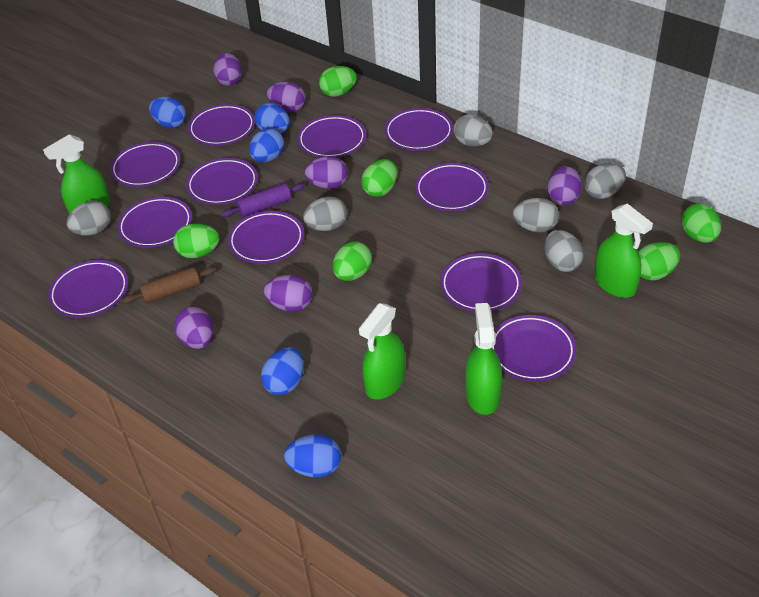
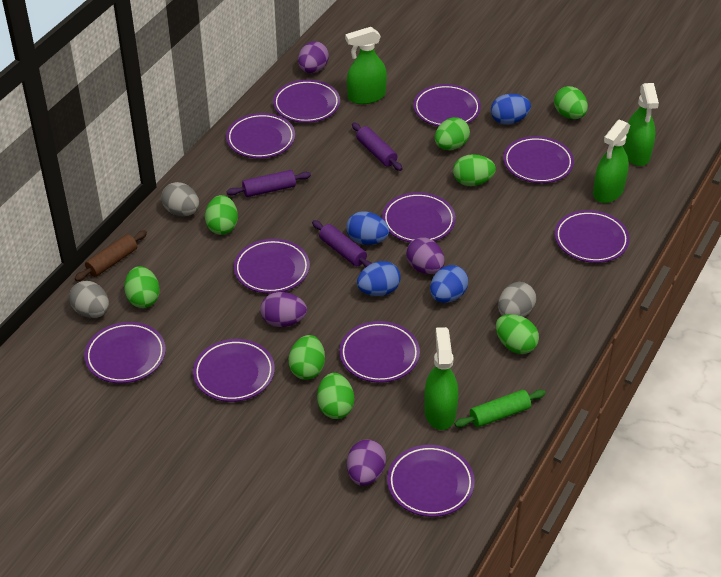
blue egg: [149,97,186,128] [249,128,284,162] [255,103,290,133] [261,347,304,395] [284,435,341,477] = 5 -> [346,211,389,245] [357,261,401,296] [430,265,468,303] [491,94,531,124] = 4
green egg: [173,224,219,258] [319,66,357,97] [333,242,372,281] [361,159,397,197] [638,242,680,280] [682,203,721,243] = 6 -> [124,266,160,308] [205,195,238,235] [288,335,325,380] [317,373,354,419] [435,117,470,150] [453,154,496,186] [496,314,539,354] [554,86,588,119] = 8
green rolling pin: none = 0 -> [454,390,546,428] = 1
grey egg: [66,201,111,235] [303,197,347,231] [454,114,493,147] [513,198,559,232] [544,230,584,272] [584,163,626,199] = 6 -> [69,281,109,318] [161,182,199,216] [498,282,536,317] = 3
purple egg: [174,307,214,349] [213,53,242,86] [264,275,312,312] [267,82,305,112] [305,156,348,189] [547,166,581,206] = 6 -> [260,292,307,327] [298,41,329,73] [347,439,386,486] [406,237,445,274] = 4
purple rolling pin: [222,183,305,217] = 1 -> [226,170,311,197] [312,220,372,268] [352,122,402,171] = 3

